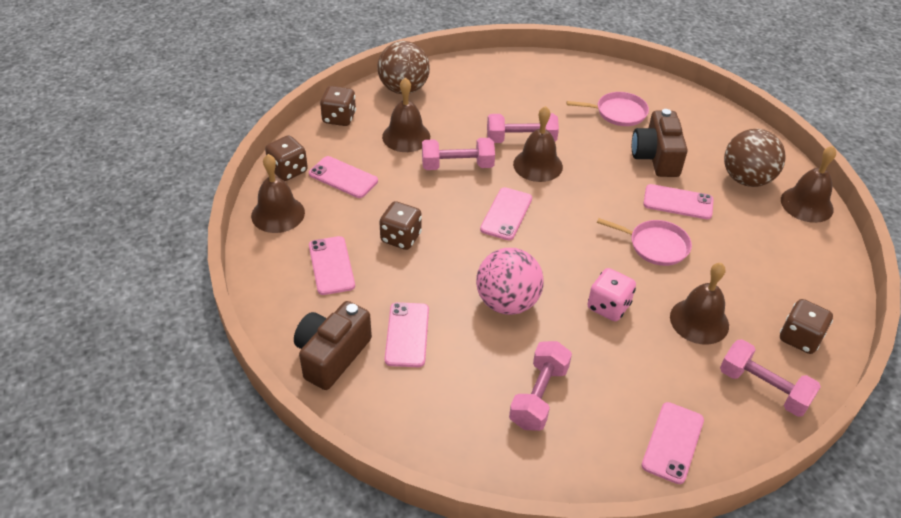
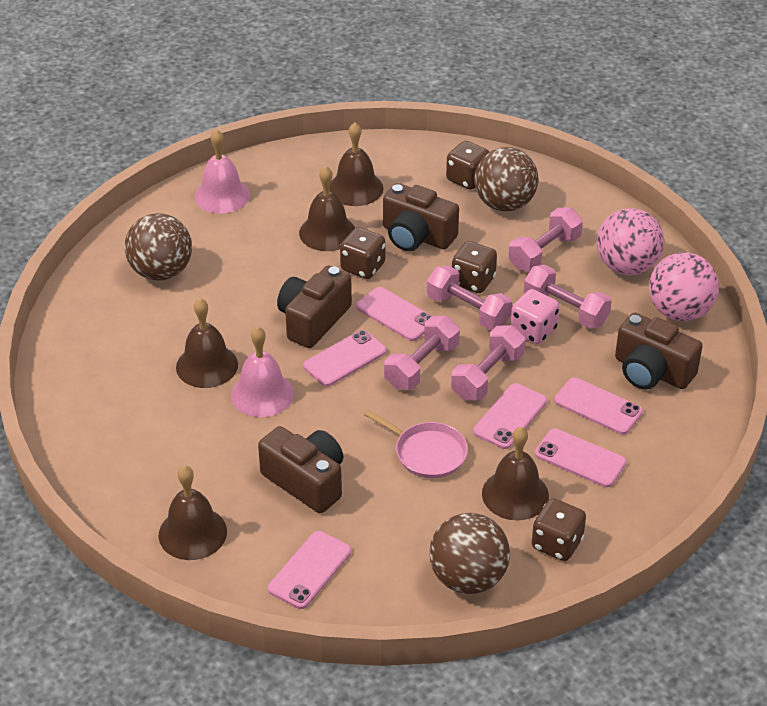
brown ball: [377,41,430,94] [724,129,786,187] = 2 -> [125,213,192,280] [429,513,510,594] [474,147,539,211] = 3
brown camera: [294,301,372,390] [632,109,688,177] = 2 -> [258,426,343,513] [277,266,352,348] [383,183,459,251] [615,313,702,390] = 4
pink ball: [476,248,544,315] = 1 -> [597,208,664,275] [649,252,719,321] = 2
pink bell: none = 0 -> [194,129,250,214] [231,326,294,417] = 2
pink dumbbell: [422,138,495,170] [487,113,559,143] [509,341,572,431] [720,339,821,417] = 4 -> [384,316,460,390] [427,265,512,330] [451,325,526,401] [508,207,583,271] [523,265,612,329] = 5
pink pan: [567,92,649,126] [597,218,692,266] = 2 -> [364,410,468,478] = 1

